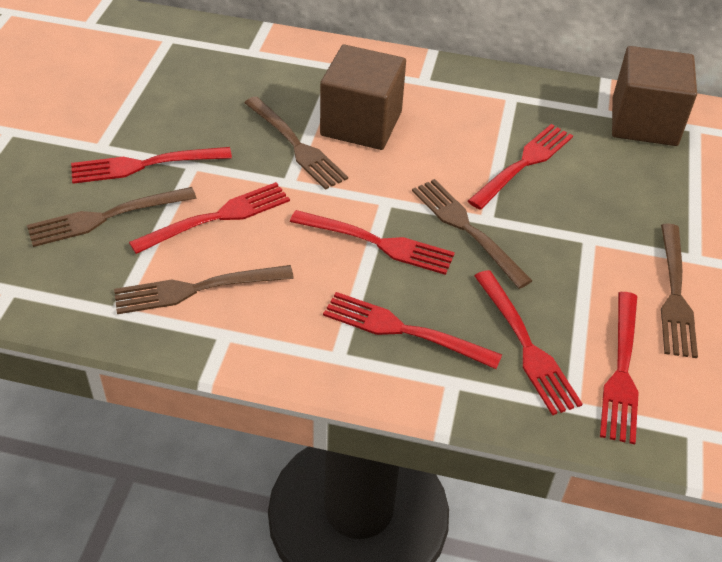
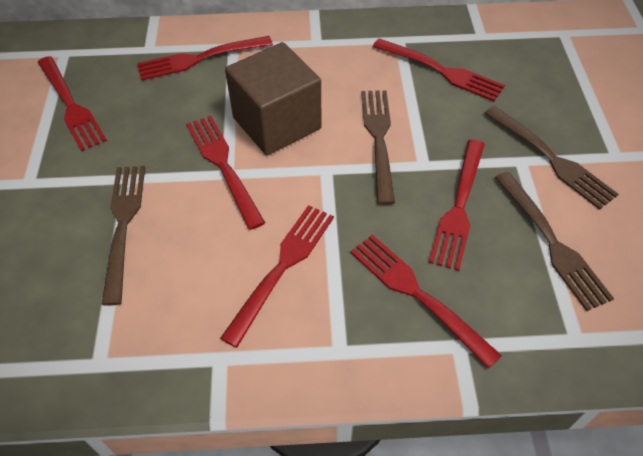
brown cube: [320,44,406,150] [612,46,697,146] = 2 -> [225,42,322,156] = 1
brown fork: [27,187,196,247] [114,265,294,314] [244,96,348,190] [412,179,532,289] [661,223,698,358] = 5 -> [101,166,145,306] [361,90,395,205] [485,106,619,210] [495,172,614,311] = 4

